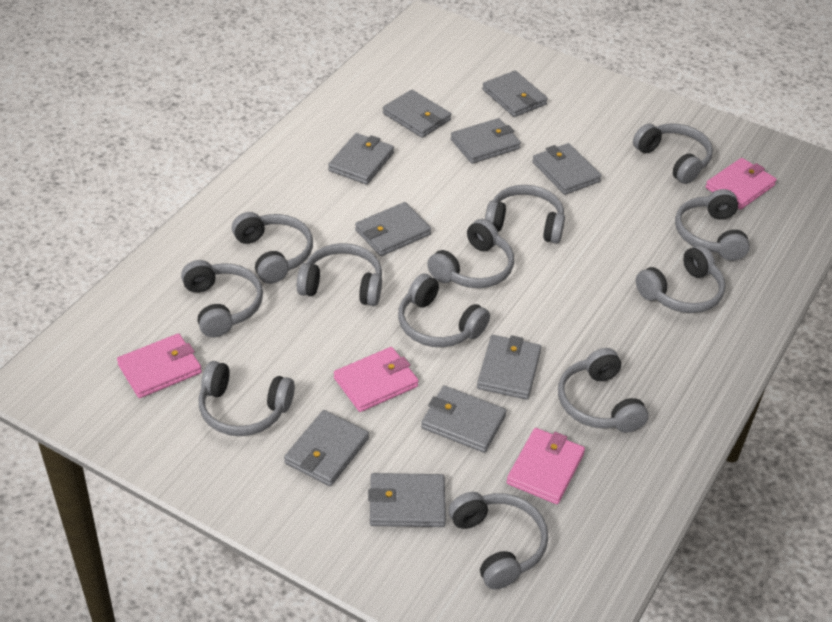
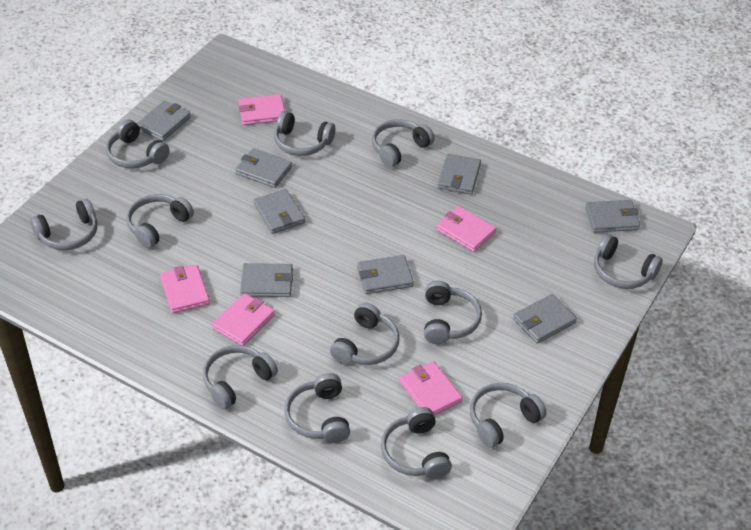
grey wallet: [284,410,369,486] [328,133,394,185] [355,202,431,256] [368,473,446,527] [383,90,451,138] [421,386,507,453] [451,118,521,164] [477,335,541,400] [482,71,548,117] [532,143,602,195] = 10 -> [137,101,191,141] [235,148,292,188] [240,263,293,297] [253,189,305,234] [357,255,414,294] [437,154,481,194] [513,294,577,344] [585,200,640,233] = 8
pink wallet: [117,333,202,398] [334,347,419,412] [507,428,585,504] [705,158,777,210] = 4 -> [160,265,210,313] [212,293,275,346] [238,94,285,125] [400,361,463,416] [437,206,496,252] = 5

